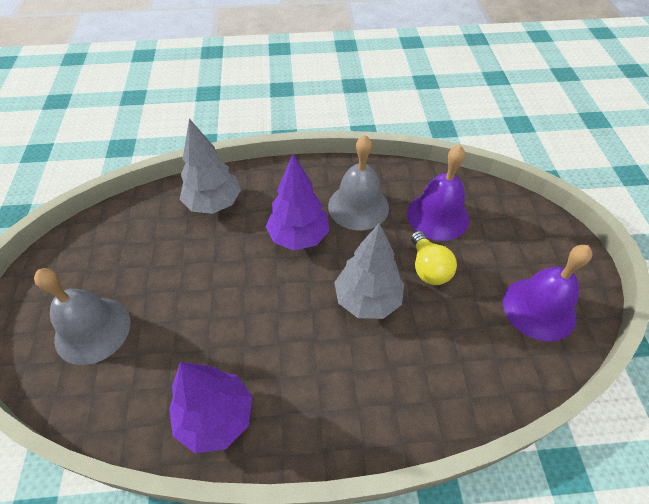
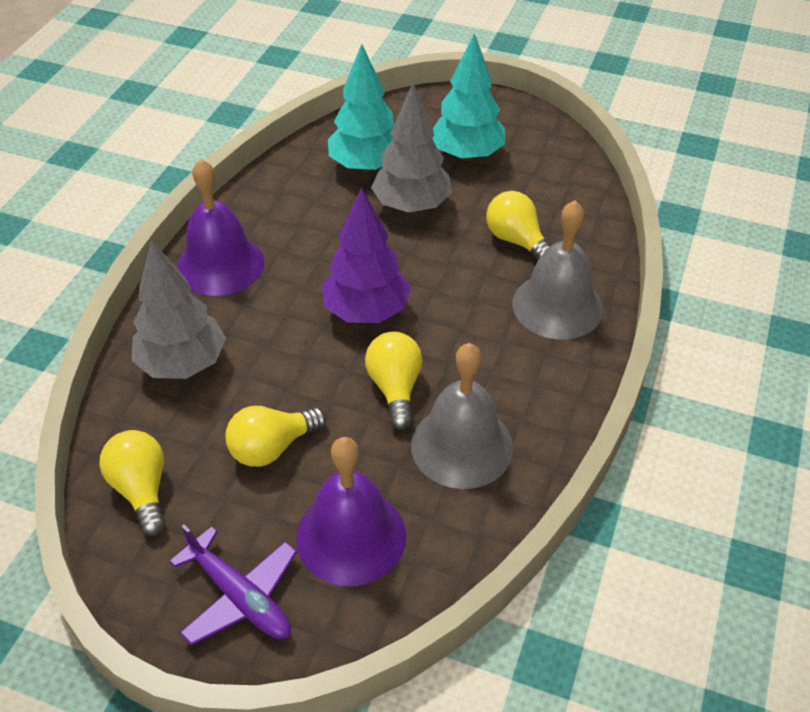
purple plane: none = 0 -> [170,525,297,645] = 1
purple tree: [169,362,252,454] [266,154,330,251] = 2 -> [321,187,411,323] = 1
turquoise tree: none = 0 -> [328,44,394,172] [432,33,505,161] = 2
yellow light bulb: [411,231,457,285] = 1 -> [99,430,166,536] [225,406,327,467] [365,332,422,430] [486,191,550,260] = 4

